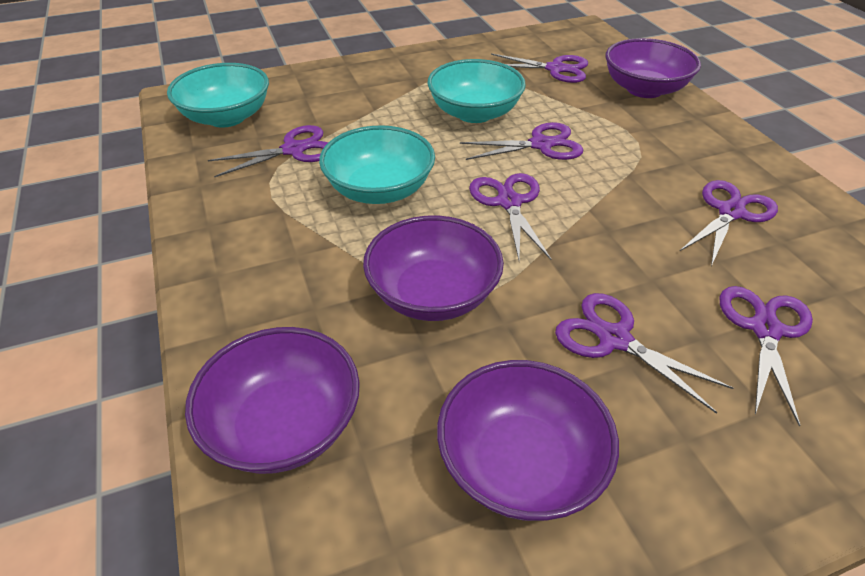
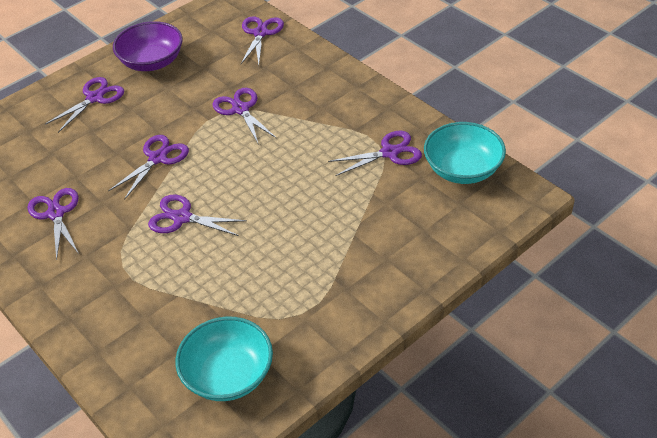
purple bowl: [185,327,360,474] [363,215,504,321] [437,360,619,521] [605,38,701,98] = 4 -> [113,21,183,71] = 1
turquoise bowl: [167,63,269,127] [319,125,435,204] [427,59,526,123] = 3 -> [175,317,273,401] [424,122,506,184] = 2

